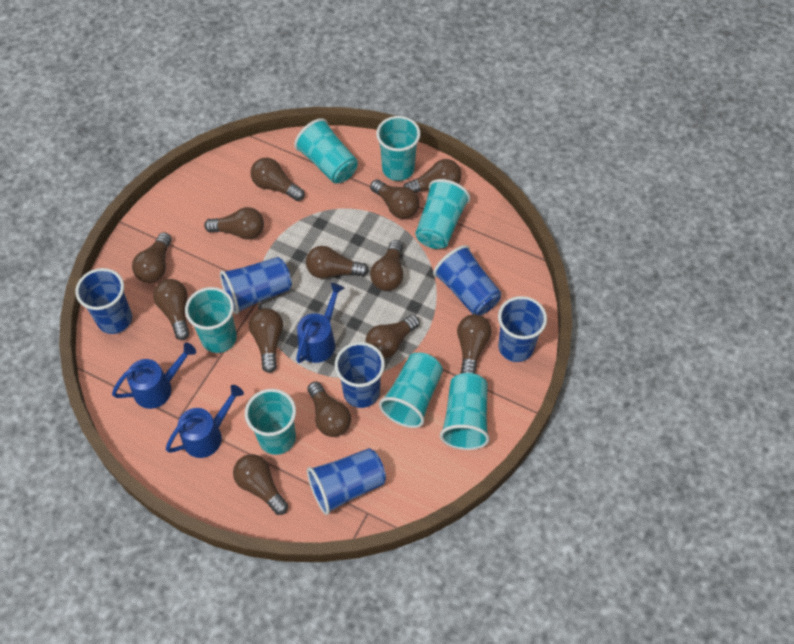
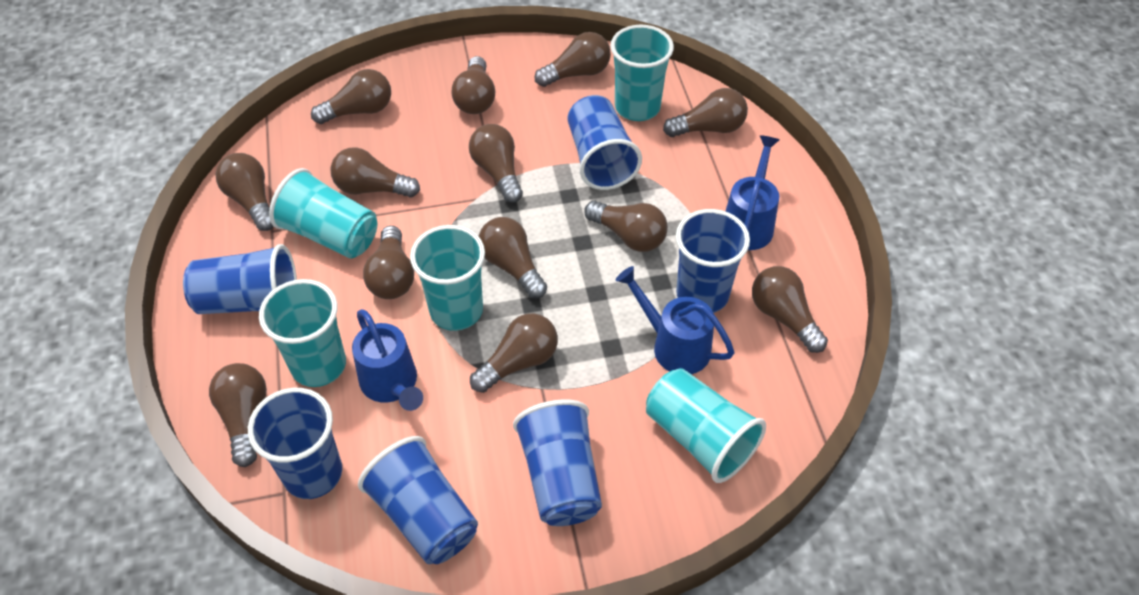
turquoise cup: [185,287,237,353] [245,389,296,455] [294,118,358,184] [376,116,421,181] [379,352,443,428] [415,179,470,249] [440,373,490,450] = 7 -> [259,279,346,387] [269,168,377,258] [410,225,485,331] [611,25,674,121] [646,368,766,483] = 5

